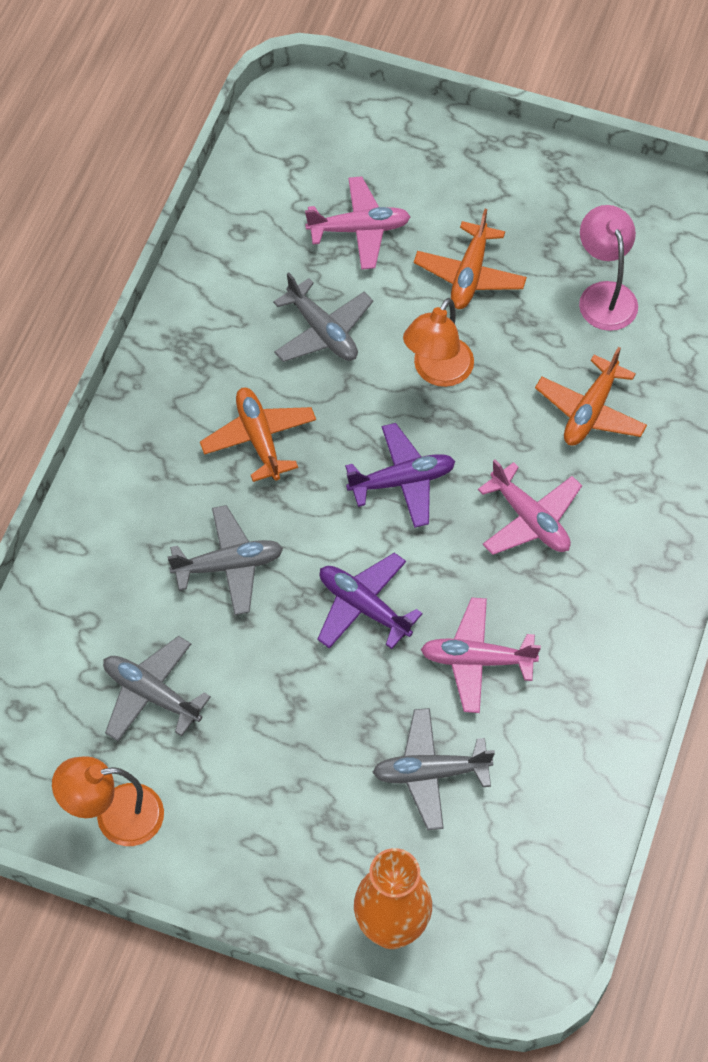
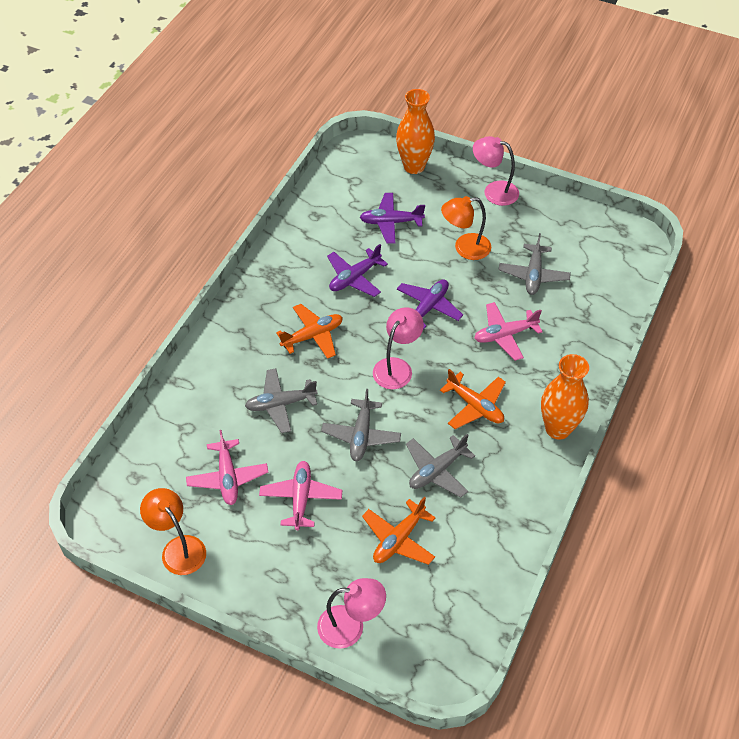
orange vase: [354,848,432,949] = 1 -> [396,89,435,174] [541,354,589,440] = 2
pink lamp: [579,205,638,331] = 1 -> [317,578,386,649] [373,307,424,389] [473,136,519,206] = 3
purple plane: [317,553,423,649] [345,423,456,528] = 2 -> [327,244,388,297] [360,193,425,243] [397,279,463,329] = 3

